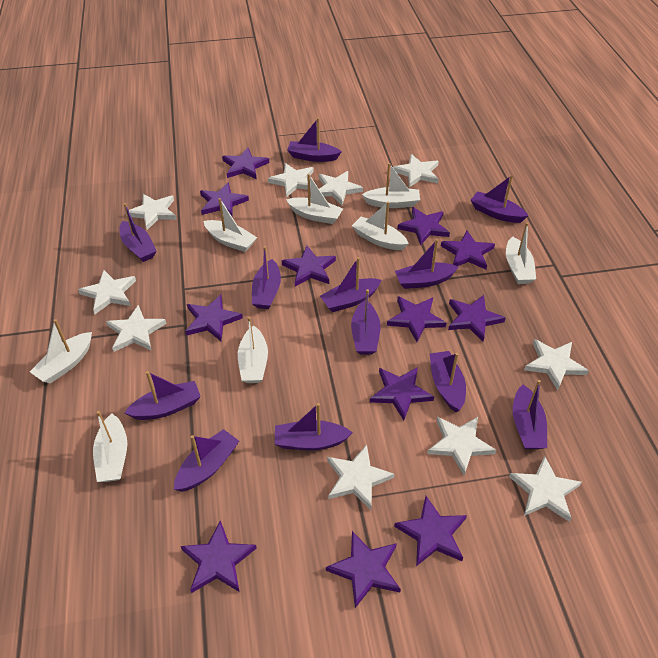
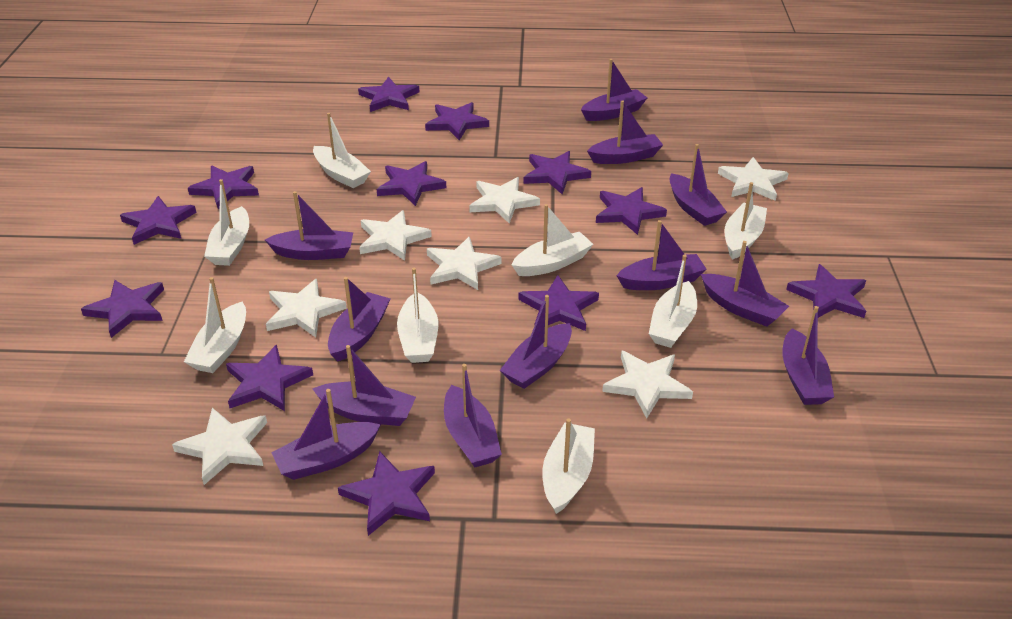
white star: [78,270,136,314] [106,305,166,352] [126,194,177,230] [268,163,313,197] [319,171,363,205] [327,445,394,510] [393,154,439,187] [427,417,496,475] [509,456,582,522] [524,339,589,390] = 10 -> [172,408,267,485] [266,279,347,337] [359,210,432,261] [427,237,502,290] [469,177,540,224] [602,350,693,418] [718,157,789,201] = 7

